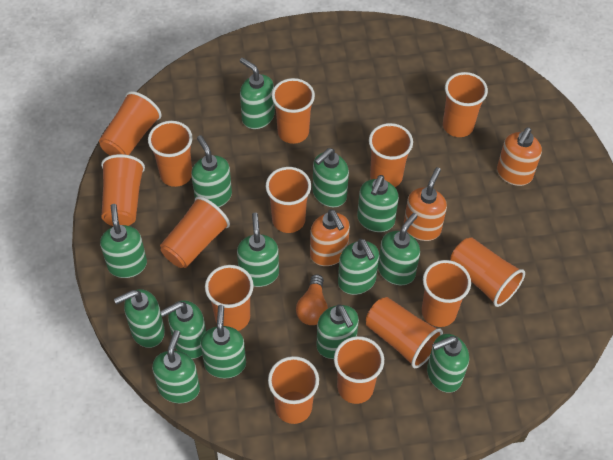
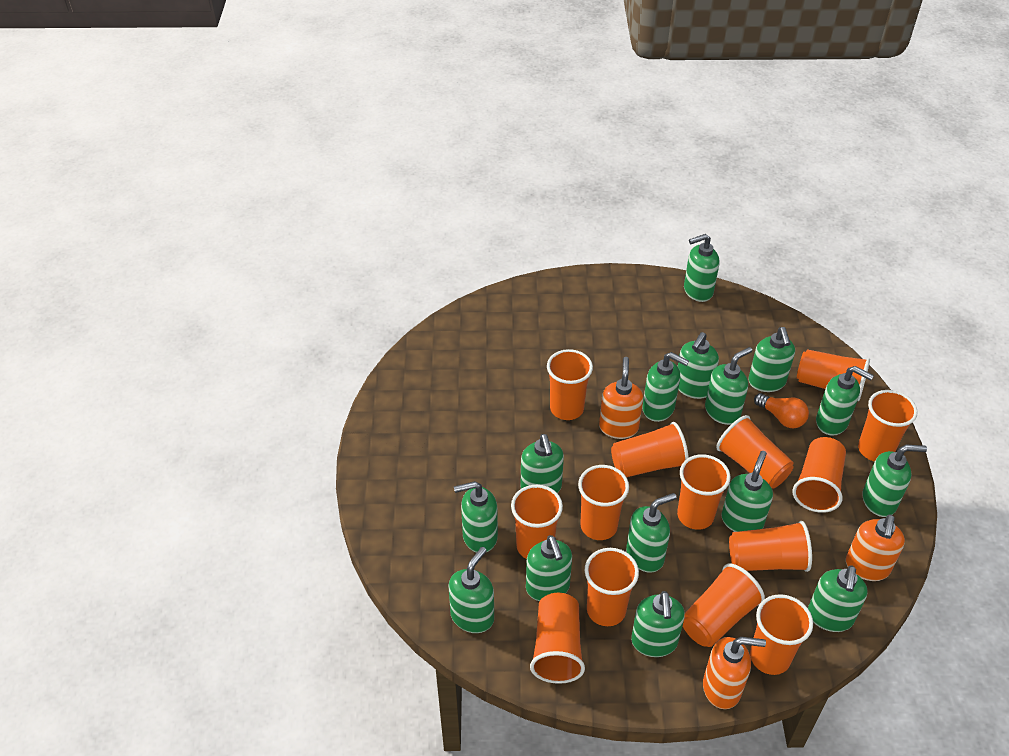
green soap dispenser: [100,204,147,278] [114,289,165,348] [152,330,200,403] [160,300,206,359] [191,135,232,207] [200,305,246,378] [237,213,279,287] [240,57,275,129] [313,148,349,207] [317,304,359,359] [338,238,379,295] [357,175,399,232] [378,213,420,285] [427,334,469,393] = 14 -> [448,547,494,633] [454,481,498,553] [520,434,564,493] [526,535,572,601] [626,493,677,573] [631,591,685,657] [642,352,689,422] [678,332,719,399] [684,234,719,302] [705,347,752,425] [721,451,773,532] [748,327,795,392] [808,565,868,632] [816,366,874,436] [862,445,927,517] = 15

